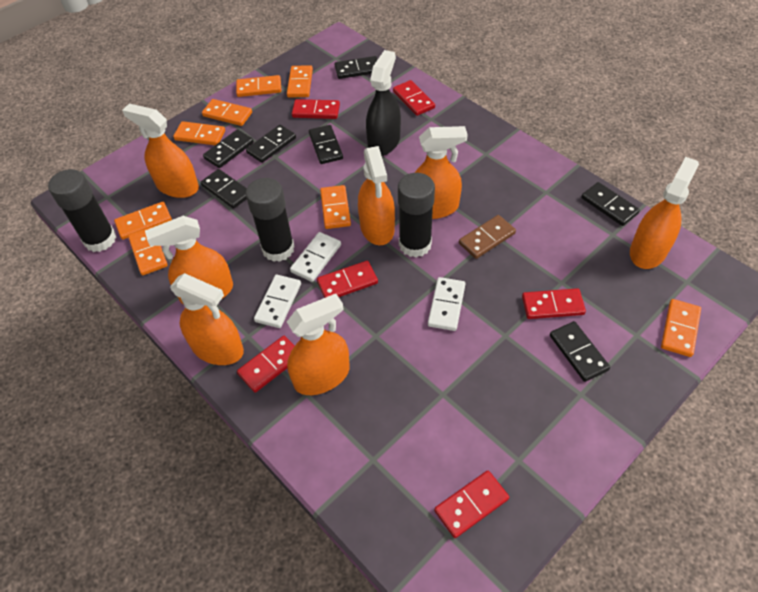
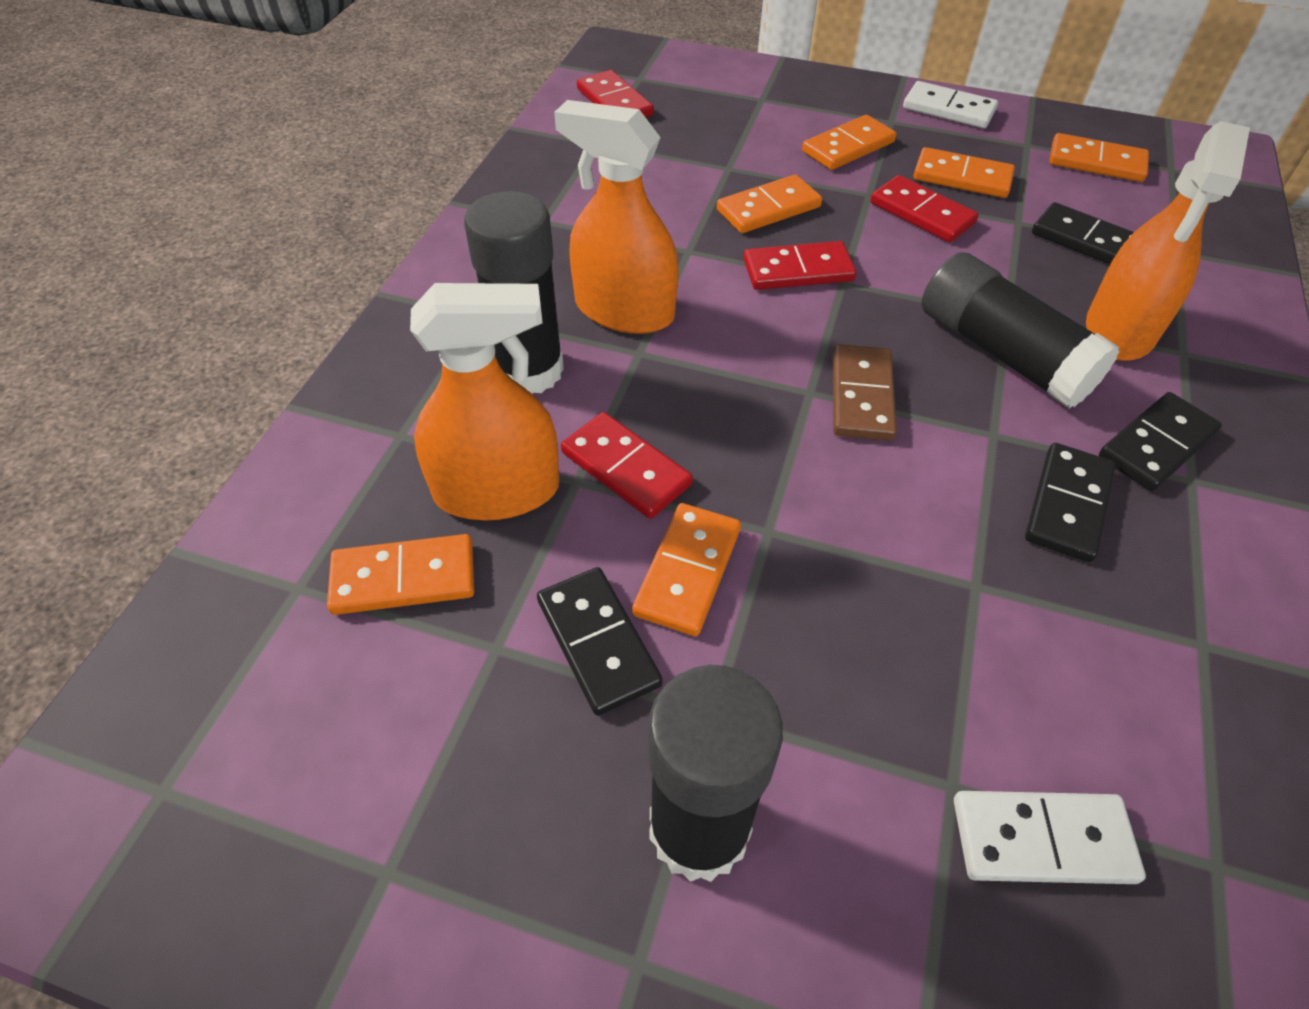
black domino: [201,169,247,209] [203,129,254,168] [246,125,296,163] [309,125,343,164] [335,56,378,79] [550,321,610,382] [581,182,640,226] = 7 -> [537,567,663,716] [1025,443,1115,562] [1032,202,1134,264] [1099,392,1222,491] = 4
black spray bottle: [366,50,401,156] = 1 -> none = 0
orange domino: [114,202,172,240] [128,227,168,275] [173,121,225,145] [202,99,252,126] [236,75,281,97] [287,66,313,97] [320,185,351,229] [661,299,701,357] = 8 -> [327,534,474,615] [632,503,741,636] [717,175,822,233] [802,115,897,170] [913,147,1015,198] [1049,133,1149,182] = 6
orange spray bottle: [122,103,199,198] [145,216,233,305] [170,273,244,365] [287,294,350,395] [358,146,395,245] [414,126,468,219] [630,157,699,269] = 7 -> [410,283,559,521] [554,100,679,334] [1086,121,1250,361] = 3
red domino: [237,336,295,393] [292,99,340,119] [317,261,378,298] [393,80,435,116] [434,470,509,538] [522,288,586,319] = 6 -> [561,412,693,519] [577,70,654,117] [743,241,856,290] [870,175,979,242] = 4
white domino: [254,275,301,328] [290,232,341,282] [428,277,465,331] = 3 -> [903,81,998,128] [954,791,1146,884] = 2

